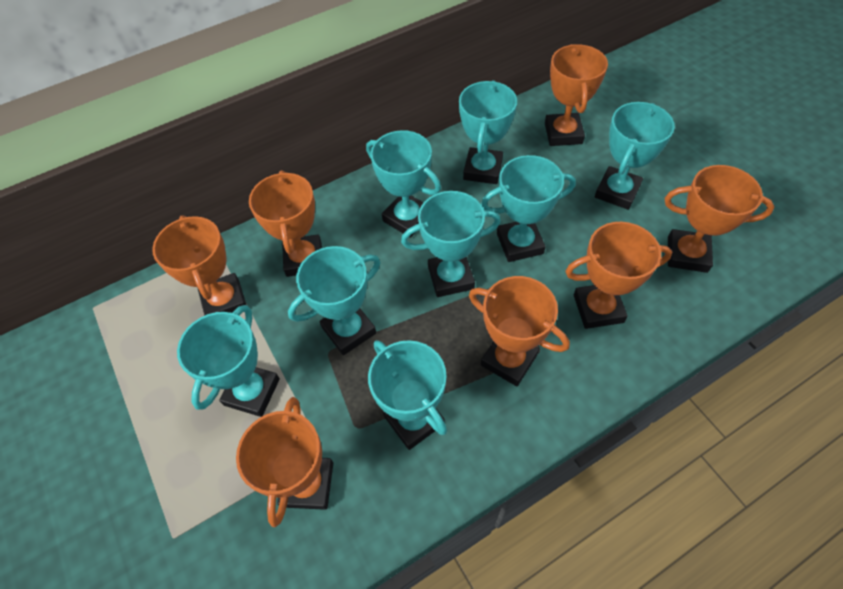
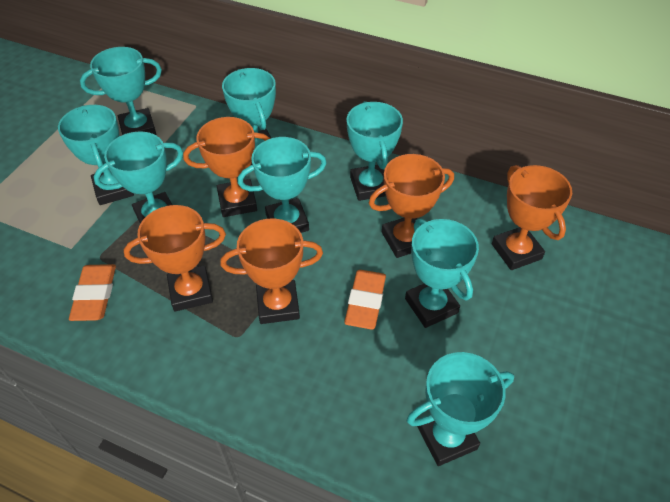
orange eraser: none = 0 -> [69,264,116,321] [344,270,386,330] = 2
orange trophy: [152,215,246,316] [236,397,333,527] [249,170,322,277] [469,276,570,386] [545,44,608,146] [565,222,672,329] [665,165,774,273] = 7 -> [123,205,226,312] [183,117,270,217] [220,218,323,324] [369,154,454,258] [492,165,572,270] = 5

